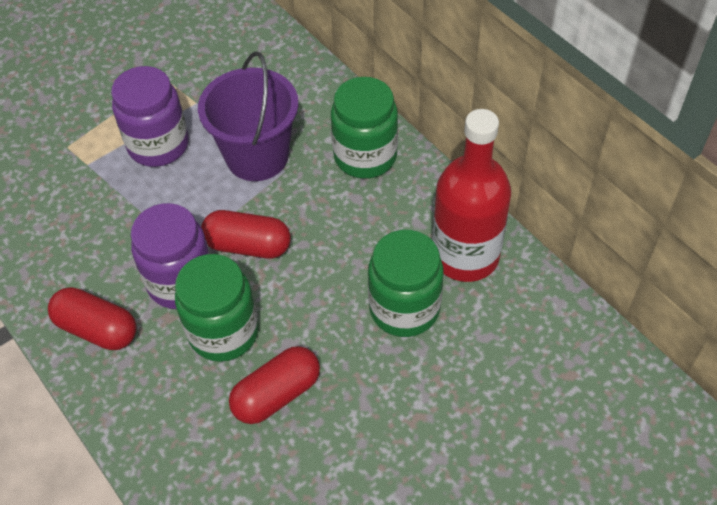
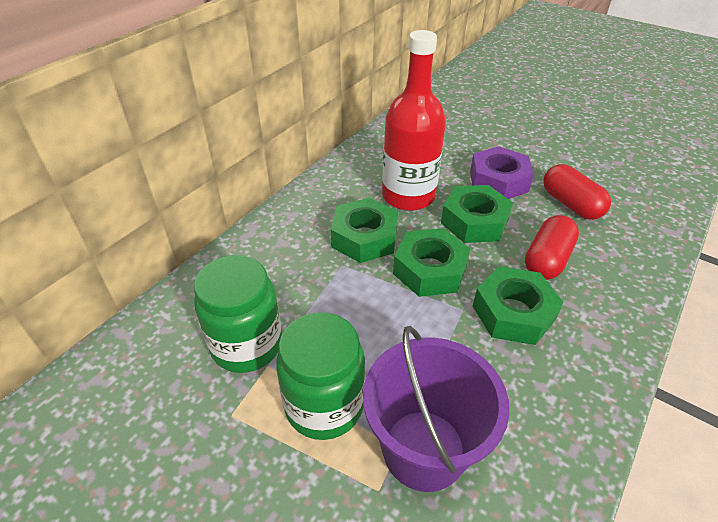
green jar: [175,254,259,362] [331,77,398,179] [368,230,444,337] = 3 -> [194,255,282,373] [276,312,365,440] = 2
green nut: none = 0 -> [331,198,398,263] [393,228,471,297] [441,185,513,243] [473,266,564,345] = 4
purple jar: [111,66,189,167] [131,203,210,309] = 2 -> none = 0
purple nut: none = 0 -> [470,146,534,199] = 1
red capsule: [48,287,137,350] [201,210,291,259] [229,346,320,424] = 3 -> [525,215,579,280] [543,164,611,220] = 2

